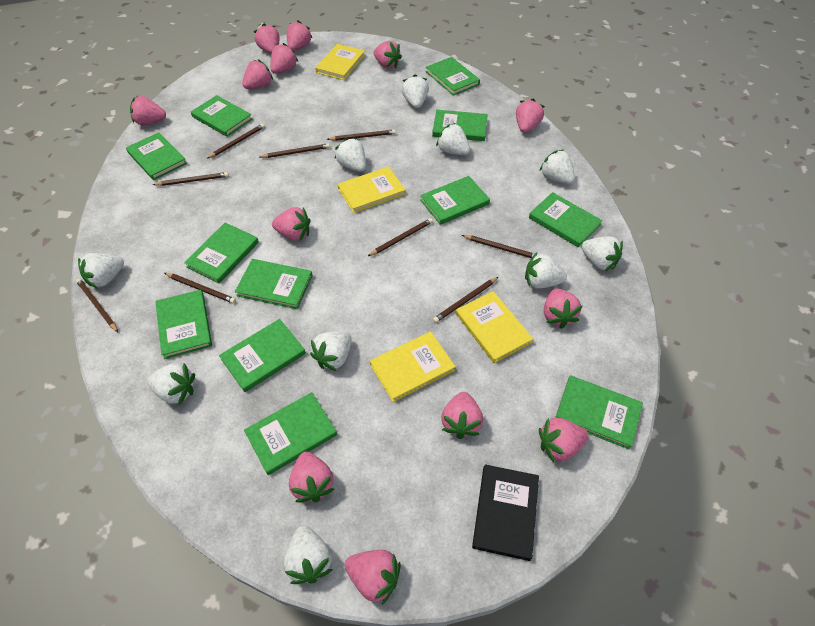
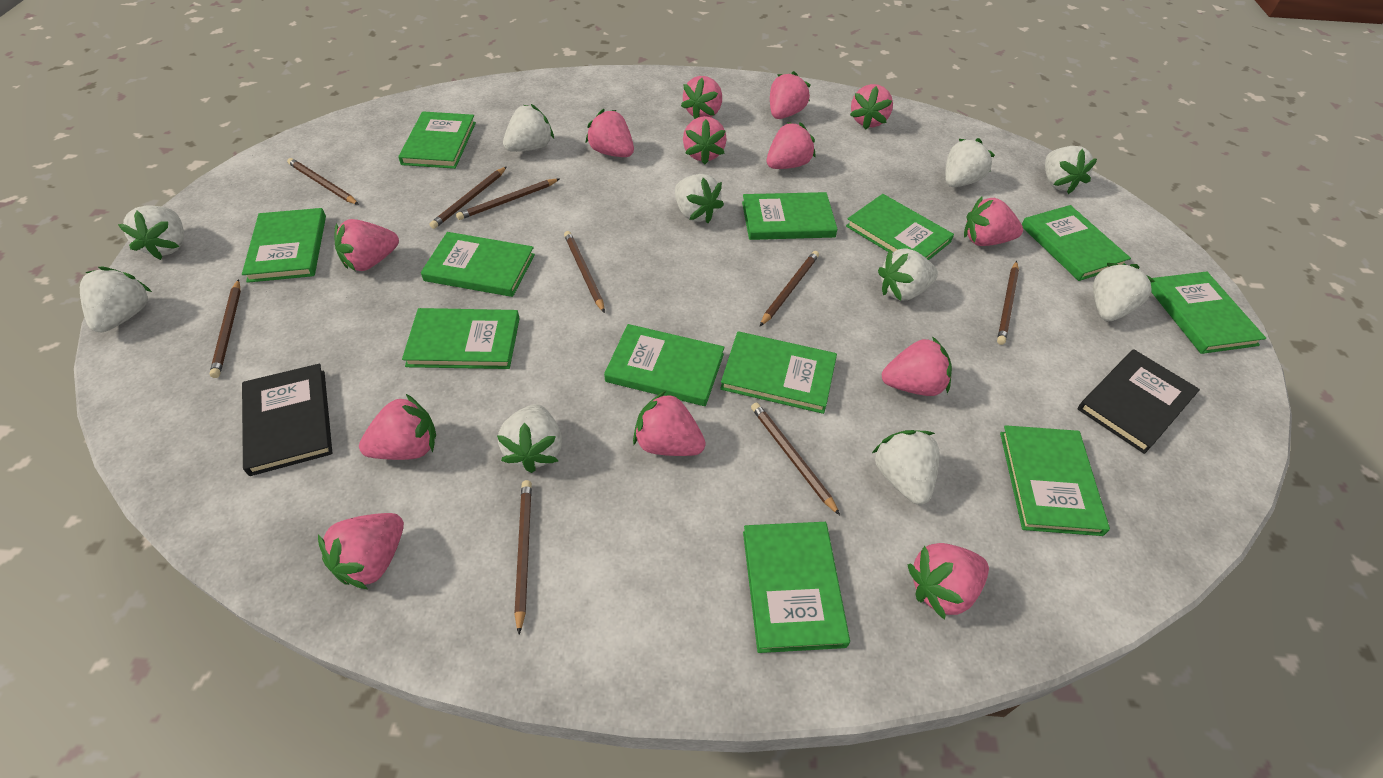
black book: [472,465,539,561] = 1 -> [242,364,333,476] [1078,349,1200,454] = 2
yellow book: [315,44,365,80] [338,167,406,213] [370,332,456,402] [456,291,533,363] = 4 -> none = 0

